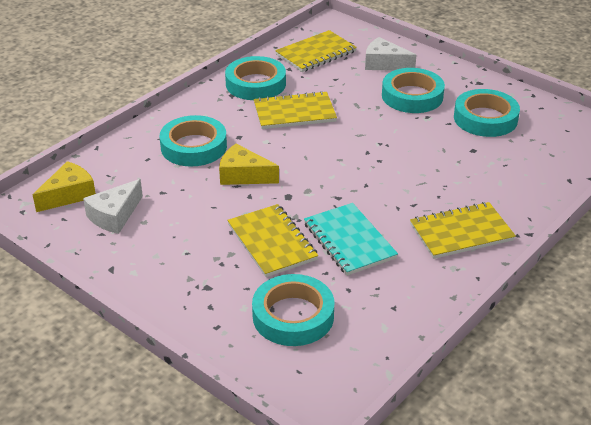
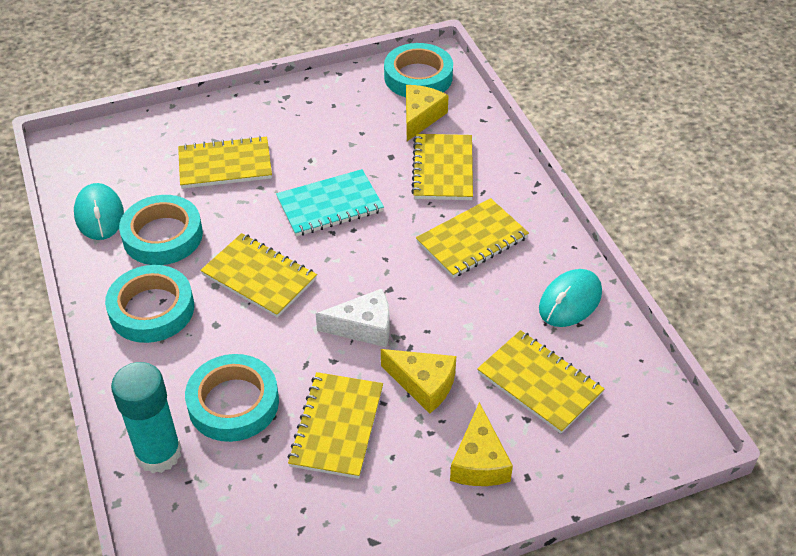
turquoise glue stick: none = 0 -> [111,362,182,473] = 1
turquoise mouse: none = 0 -> [74,183,124,240] [539,269,602,327] = 2
turquoise tape: [160,115,227,166] [225,56,286,100] [252,274,334,346] [382,68,445,113] [454,89,520,137] = 5 -> [105,265,194,343] [119,195,203,265] [185,354,279,442] [384,43,453,97] = 4
white cheese: [83,179,143,234] [365,37,416,71] = 2 -> [316,289,390,347] = 1
yellow cheese: [33,161,96,212] [219,144,279,185] = 2 -> [381,349,456,414] [406,85,449,141] [450,402,513,486] = 3
yellow notebook: [227,204,318,277] [254,91,337,129] [275,30,357,72] [410,202,516,259] = 4 -> [178,136,272,189] [200,233,317,318] [288,372,383,479] [411,134,473,200] [416,198,529,278] [477,330,605,434] = 6

